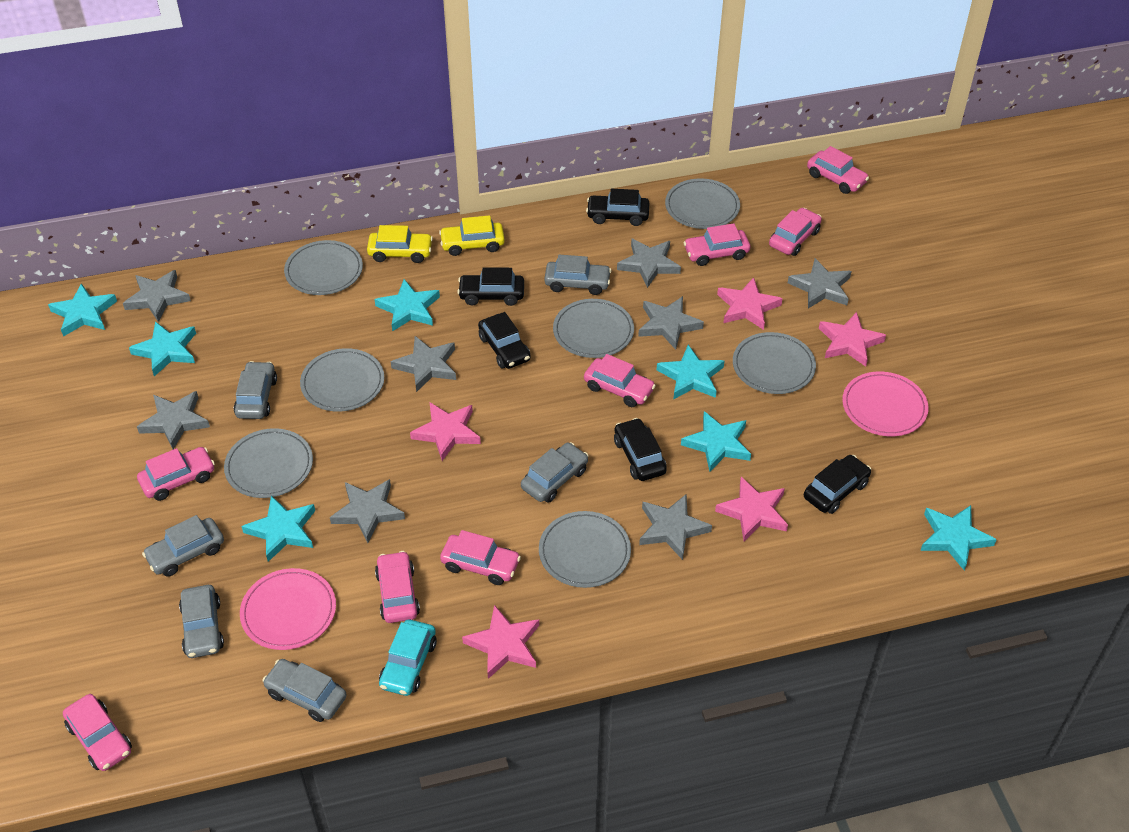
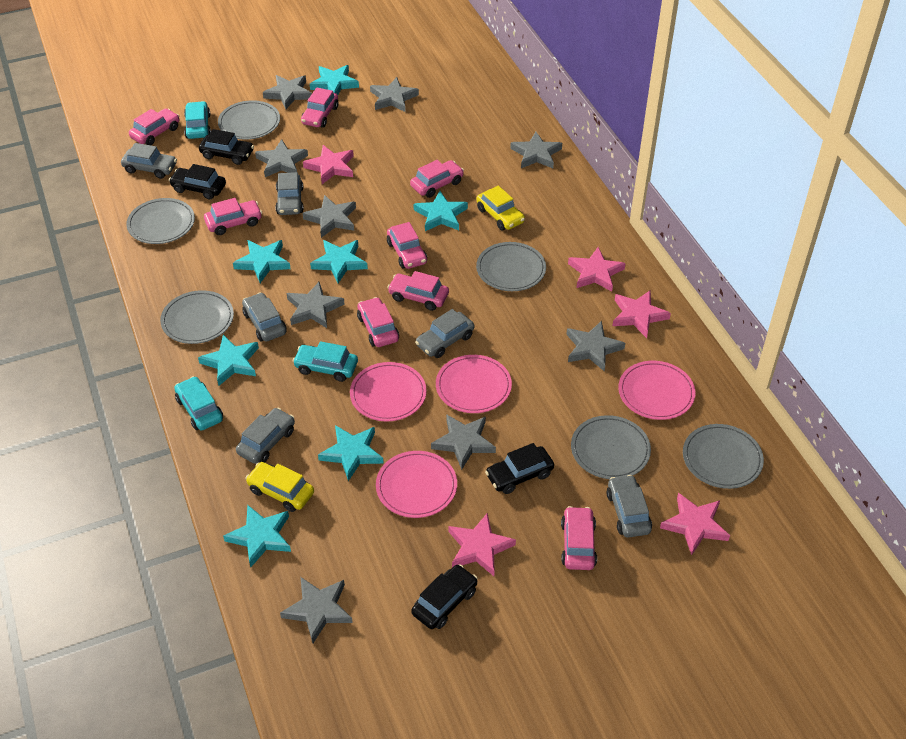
black car: [457,267,524,306] [478,312,530,369] [586,189,649,226] [614,418,666,481] [804,455,871,514] = 5 -> [169,164,226,199] [199,129,254,165] [411,564,478,629] [485,443,554,494] = 4
grey plate: [224,428,313,498] [284,240,363,295] [300,348,384,412] [539,511,631,588] [553,299,634,358] [665,178,740,229] [733,332,816,394] = 7 -> [126,198,195,244] [160,290,234,344] [218,100,280,140] [476,242,546,291] [571,415,651,479] [683,424,764,489] = 6
grey star: [123,270,191,322] [137,391,210,449] [330,479,405,543] [391,336,456,392] [617,238,681,288] [638,296,704,350] [639,494,712,560] [788,258,852,308] = 8 -> [255,139,308,177] [263,75,312,109] [280,577,353,643] [286,282,345,328] [303,195,356,238] [370,77,419,112] [431,414,496,470] [510,132,562,168] [566,321,625,371] = 9
pink plate: [240,568,336,650] [842,372,928,436] = 2 -> [350,362,427,421] [376,451,457,518] [436,355,512,413] [618,361,695,420] = 4
turquoise car: [379,620,437,696] = 1 -> [174,376,223,430] [184,101,211,139] [293,341,358,382] = 3

